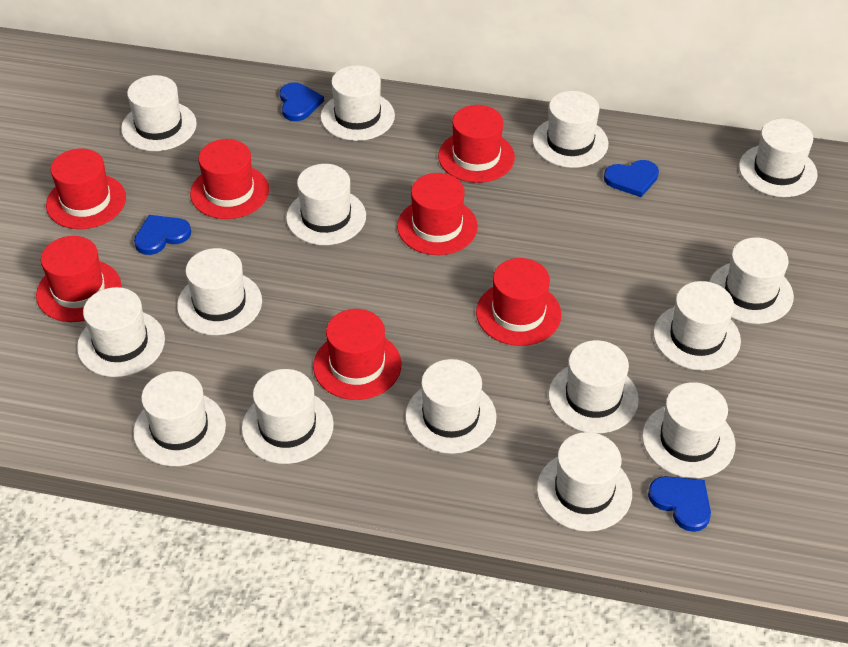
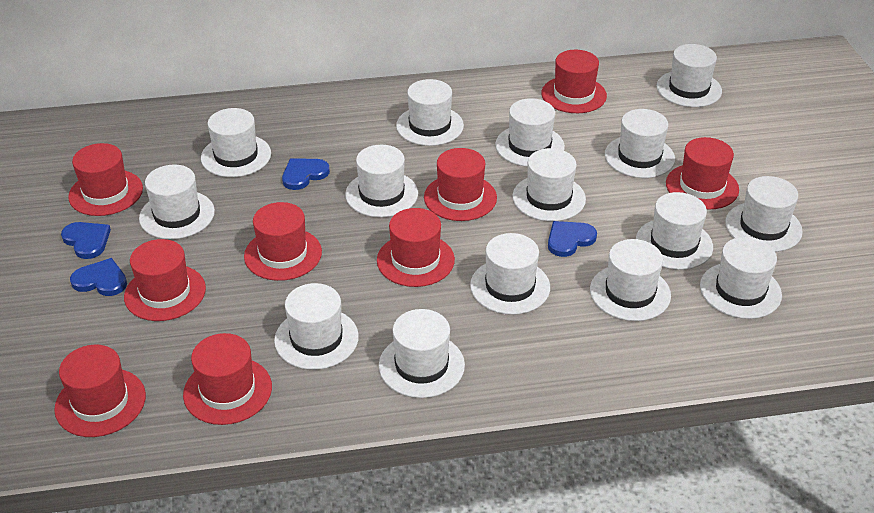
red hat: [36,236,121,322] [46,149,126,229] [190,139,269,219] [313,309,401,400] [397,173,478,255] [438,105,515,183] [476,258,562,346] = 7 -> [54,345,146,437] [68,143,143,216] [124,239,206,321] [183,333,272,425] [244,202,322,281] [377,208,455,287] [424,148,497,221] [541,50,607,113] [666,137,739,210] = 9

